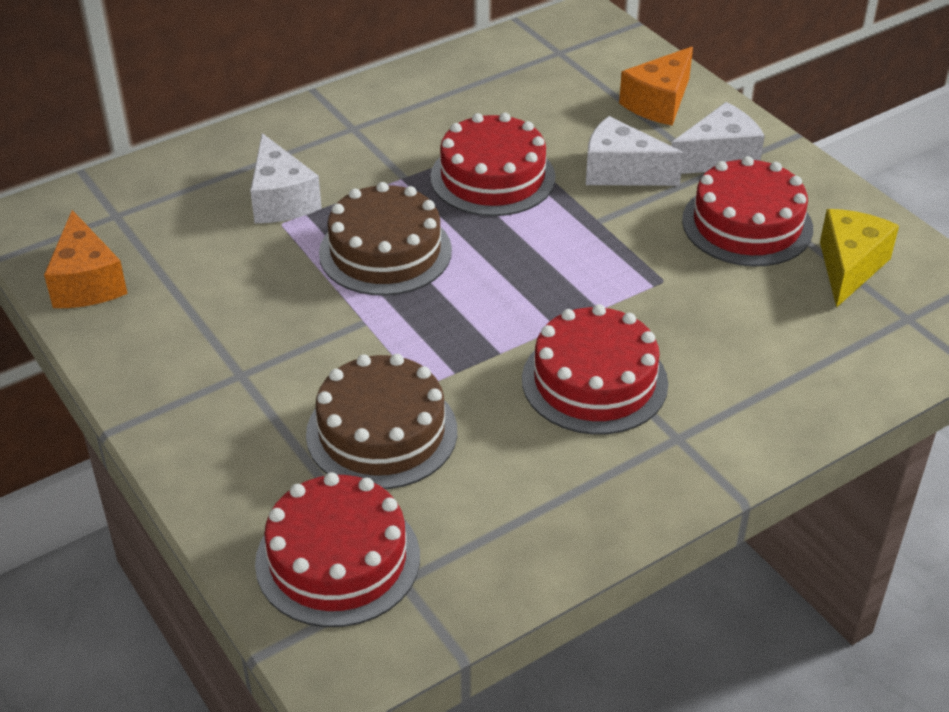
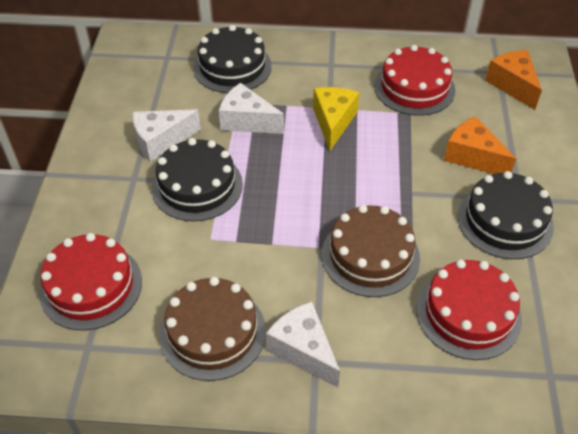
black cake: none = 0 -> [152,138,243,221] [193,25,272,93] [457,171,554,259] = 3
red cake: [255,472,420,627] [430,113,555,216] [522,304,668,435] [682,156,813,266] = 4 -> [39,233,142,331] [374,45,455,116] [416,259,522,360] = 3

